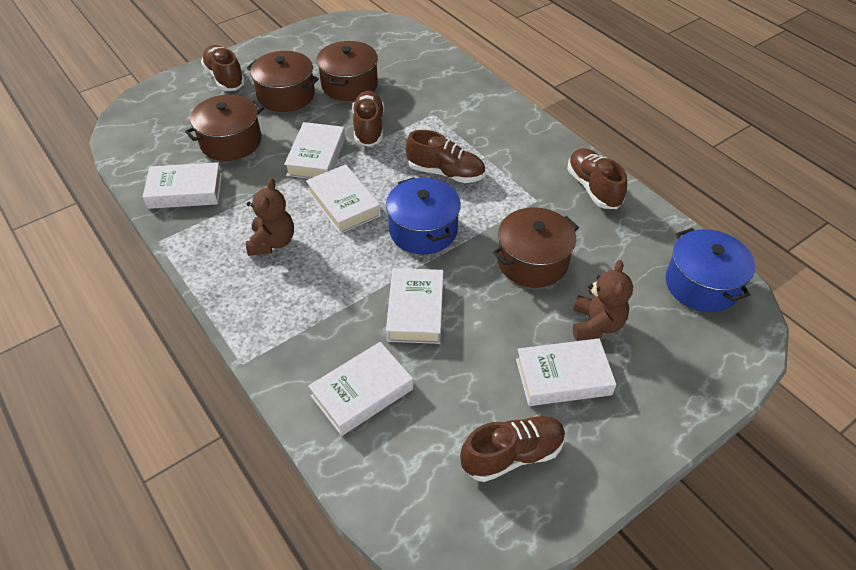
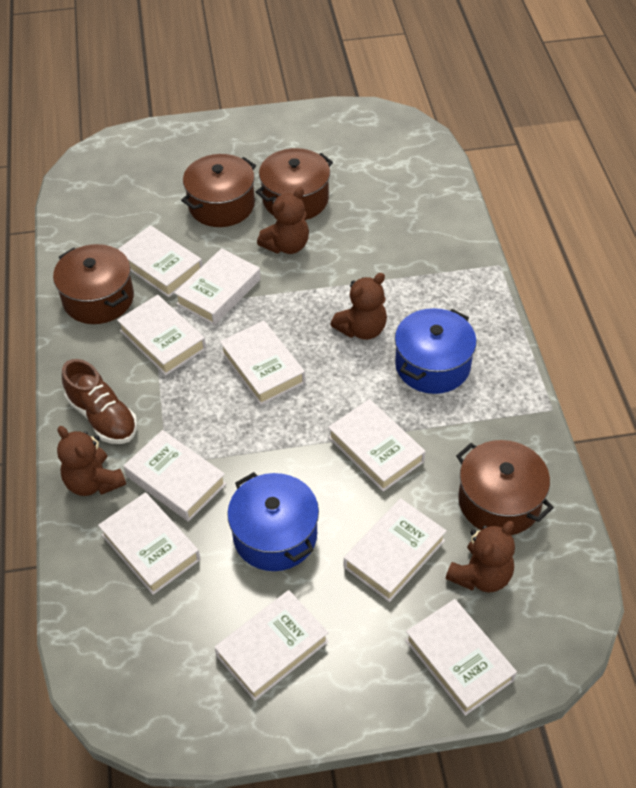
brown shoe: [201,45,245,91] [352,91,384,147] [406,130,485,183] [460,416,566,482] [567,148,627,209] = 5 -> [62,359,137,444] = 1
brown teddy bear: [246,178,294,256] [573,260,633,340] = 2 -> [57,426,126,496] [257,187,309,254] [330,273,387,340] [446,521,515,593] = 4
white book: [143,162,222,209] [284,122,345,179] [306,164,381,234] [308,342,413,436] [386,268,443,344] [516,338,617,406] = 6 -> [98,492,200,595] [117,295,206,375] [118,225,202,297] [124,430,226,522] [174,248,261,325] [215,590,329,701] [220,321,305,405] [328,399,426,492] [344,498,447,602] [405,599,517,716] = 10

